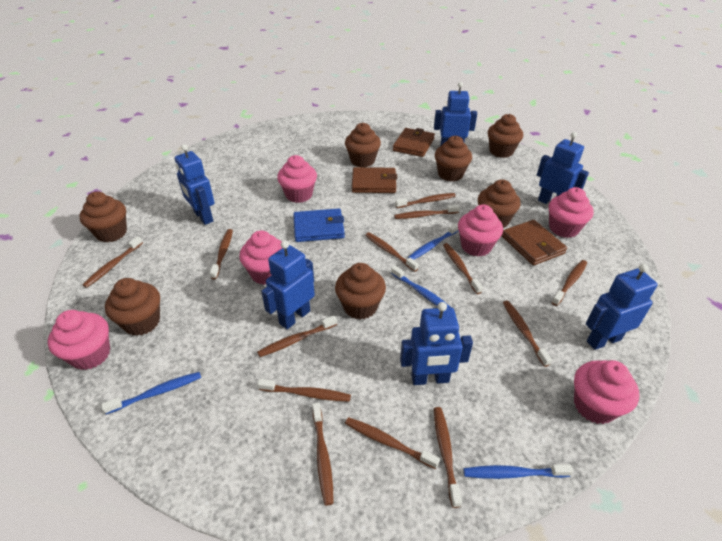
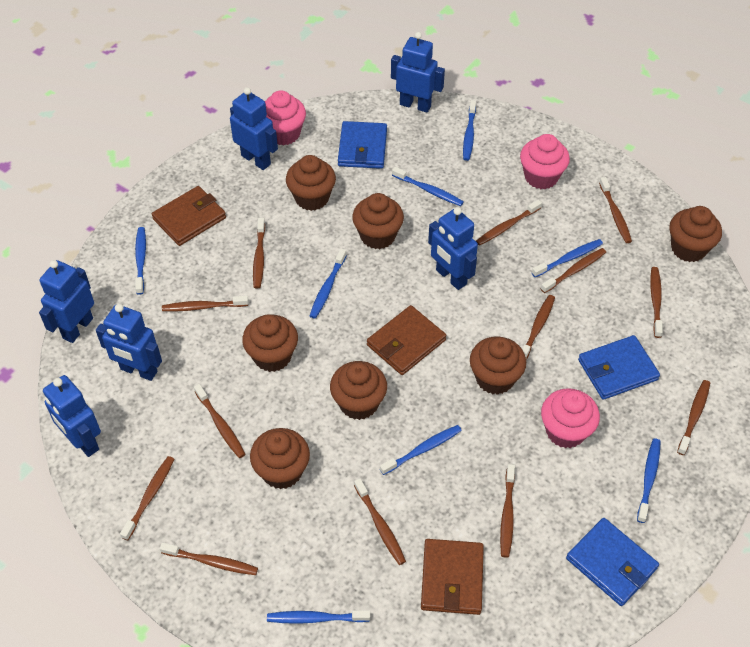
blue toothbrush: [101,372,201,414] [391,266,450,308] [408,223,459,260] [463,464,573,479] = 4 -> [135,227,146,295] [267,610,370,624] [310,248,347,319] [380,425,462,475] [392,167,464,206] [463,100,476,161] [532,239,603,277] [637,438,661,523] = 8
blue wallet: [293,208,345,242] = 1 -> [338,121,387,169] [566,518,659,606] [578,335,660,400] = 3
pink cupcake: [48,310,110,370] [239,230,282,285] [277,155,317,203] [458,205,503,257] [549,187,594,238] [574,360,639,424] = 6 -> [265,90,306,145] [520,134,570,189] [541,388,600,448] = 3

